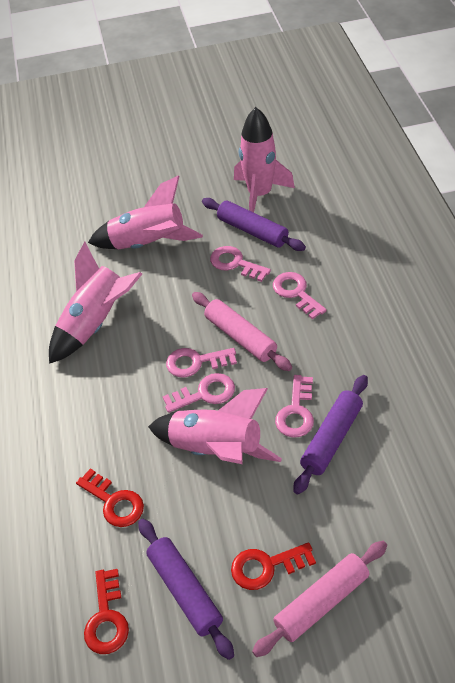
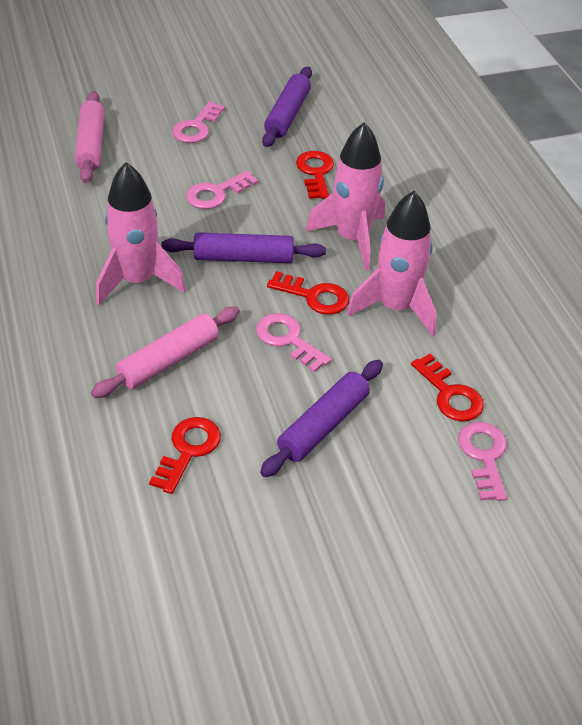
pink key: [162,373,235,413] [166,348,237,378] [210,246,271,282] [273,272,327,320] [275,375,314,438] = 5 -> [172,101,225,143] [186,171,258,209] [256,313,331,372] [458,422,507,501] = 4
pink rocket: [49,241,142,364] [88,176,203,249] [148,388,282,464] [234,107,295,213] = 4 -> [96,162,186,305] [306,122,385,271] [347,191,437,336] = 3
red key: [76,468,144,527] [84,569,129,654] [231,542,316,590] = 3 -> [149,417,221,494] [267,271,349,315] [296,151,334,199] [411,354,484,422] = 4

